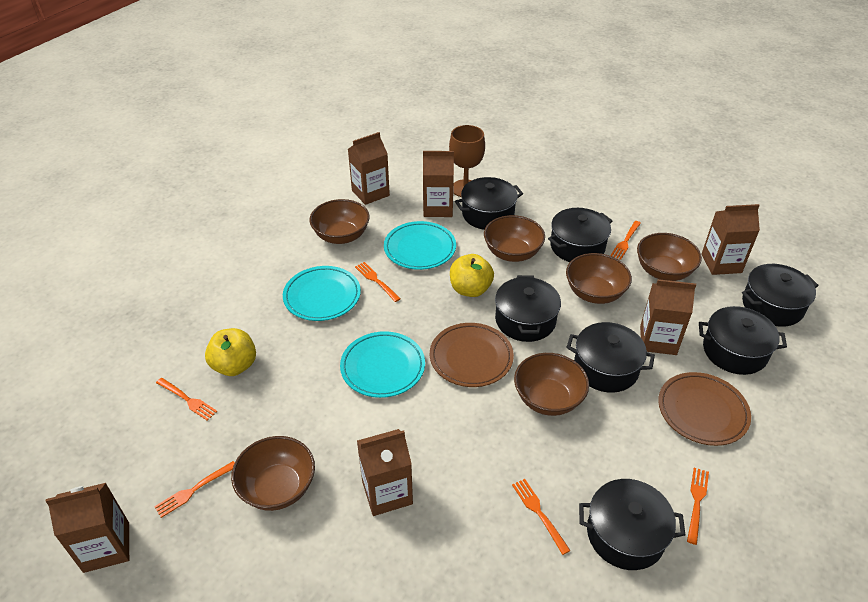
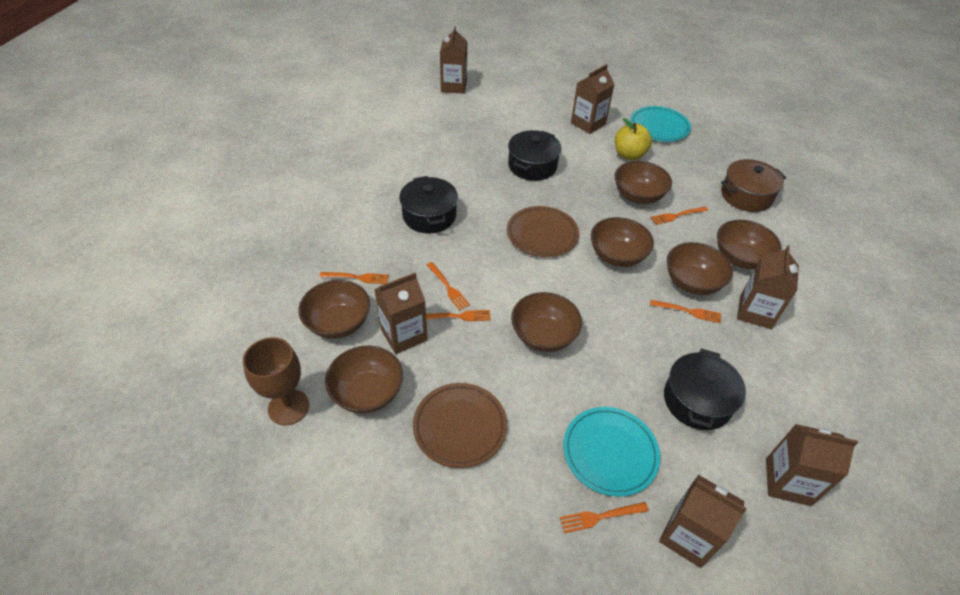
black pot: [455,177,523,230] [495,275,561,342] [548,208,612,262] [566,322,655,393] [579,479,685,570] [699,306,787,375] [742,264,819,327] = 7 -> [399,176,458,233] [508,130,562,181] [664,349,746,430] = 3
brown bowl: [231,436,315,511] [309,199,370,244] [484,215,545,262] [514,353,589,416] [566,253,632,304] [637,233,702,281] = 6 -> [298,280,370,339] [325,345,403,414] [511,292,582,352] [591,217,654,267] [615,161,672,204] [667,242,733,295] [717,220,782,269] = 7
brown pot: none = 0 -> [721,159,786,212] = 1
turquoise plate: [283,266,361,321] [340,331,425,398] [384,221,456,270] = 3 -> [563,407,660,497] [630,106,691,142] = 2
yellow apple: [205,328,256,376] [450,254,494,297] = 2 -> [615,118,652,160] = 1

